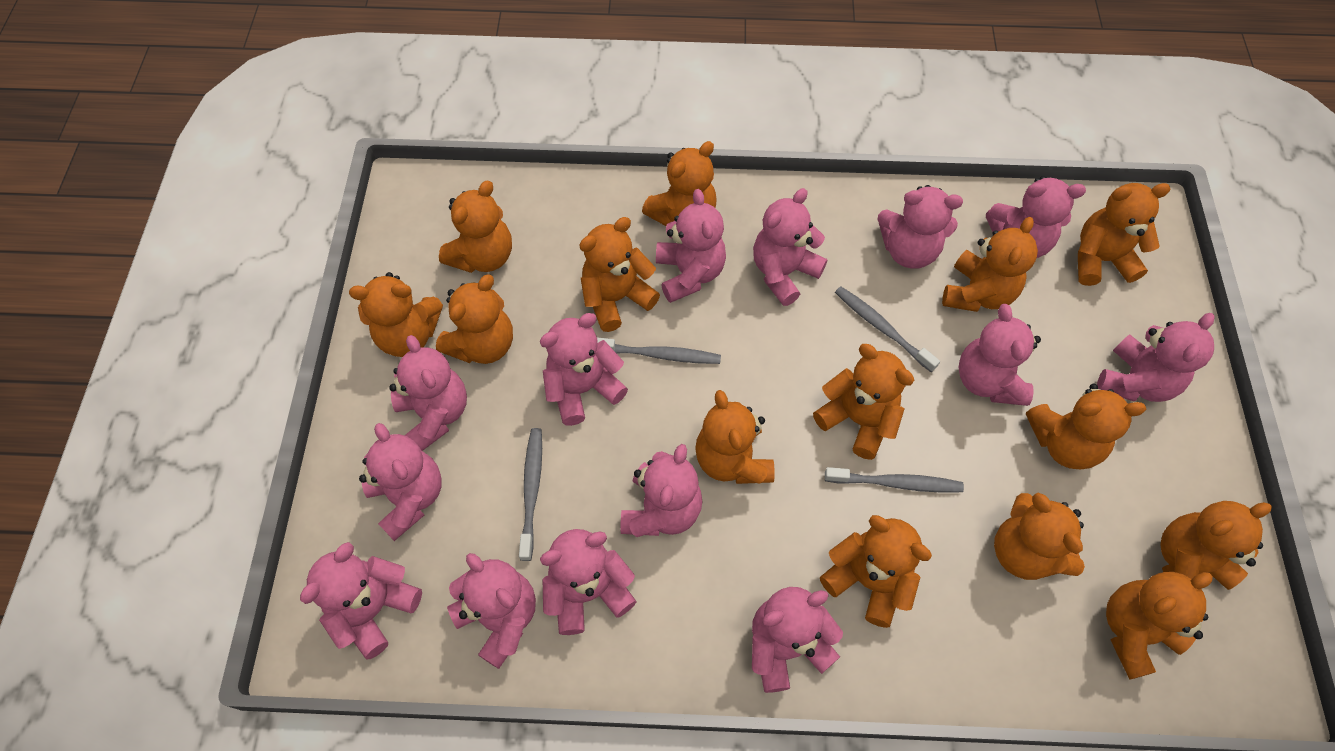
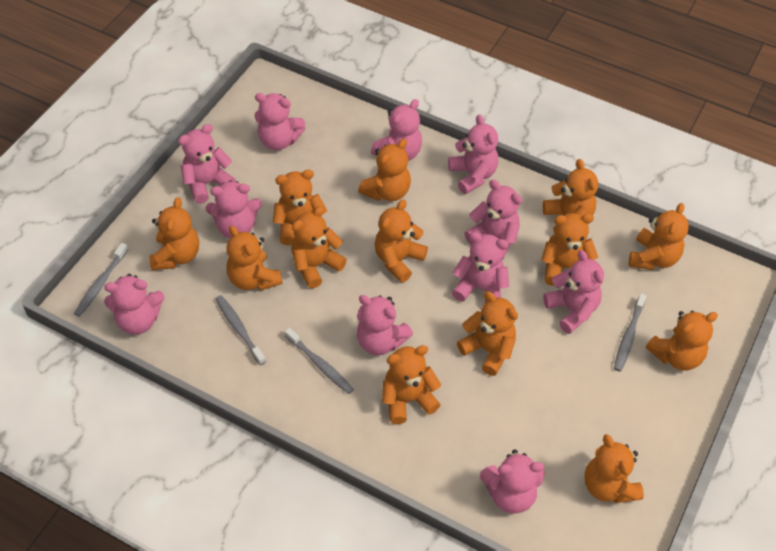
orange teddy bear: [349,272,443,357] [436,275,513,364] [439,181,512,273] [579,217,660,332] [642,141,717,226] [695,390,775,484] [813,344,914,460] [820,515,932,628] [942,217,1038,312] [994,493,1085,580] [1026,384,1146,469] [1078,183,1171,286] [1106,572,1213,680] [1160,501,1272,590] = 14 -> [150,197,199,270] [226,226,283,291] [273,170,327,245] [291,206,347,288] [358,139,411,201] [374,199,428,283] [382,345,441,424] [457,291,518,376] [541,213,598,286] [543,159,598,233] [584,434,644,503] [629,203,689,270] [646,311,718,371] = 13
pink teddy bear: [300,542,422,660] [359,423,442,541] [389,335,467,451] [447,553,536,669] [540,313,628,426] [540,529,637,635] [620,444,702,537] [656,189,726,303] [752,587,843,693] [753,188,827,306] [877,185,963,269] [959,304,1041,406] [986,176,1086,258] [1097,313,1215,402] = 14 -> [104,274,165,335] [178,124,236,204] [206,181,262,238] [255,93,306,150] [357,295,413,355] [371,99,422,161] [448,114,498,194] [452,232,509,303] [464,180,522,260] [480,449,545,514] [543,250,604,334] = 11

